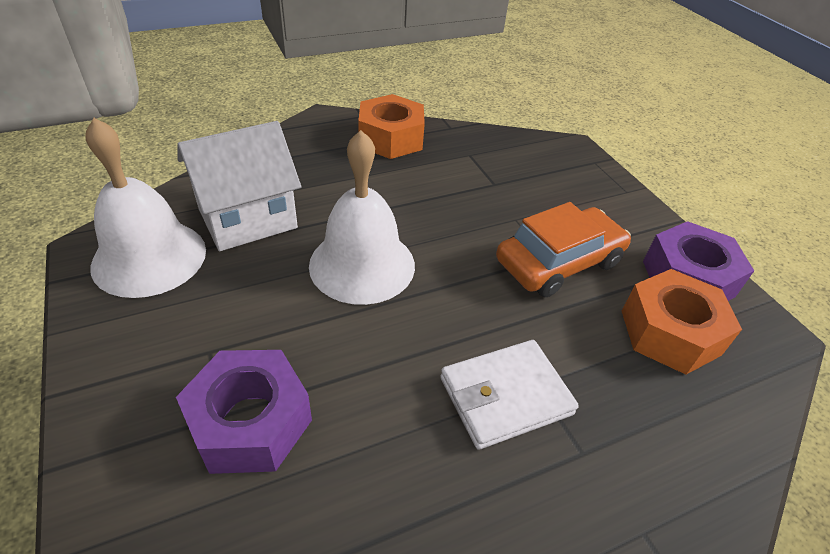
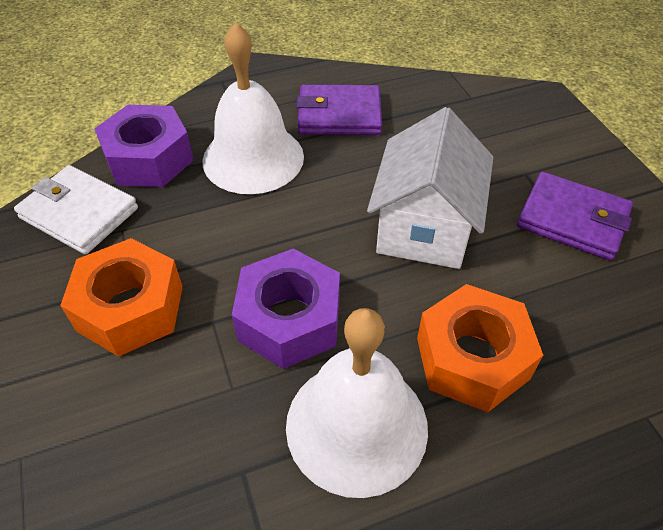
orange car: [496,202,631,297] = 1 -> none = 0
purple wallet: none = 0 -> [296,85,382,135] [517,172,633,261] = 2

